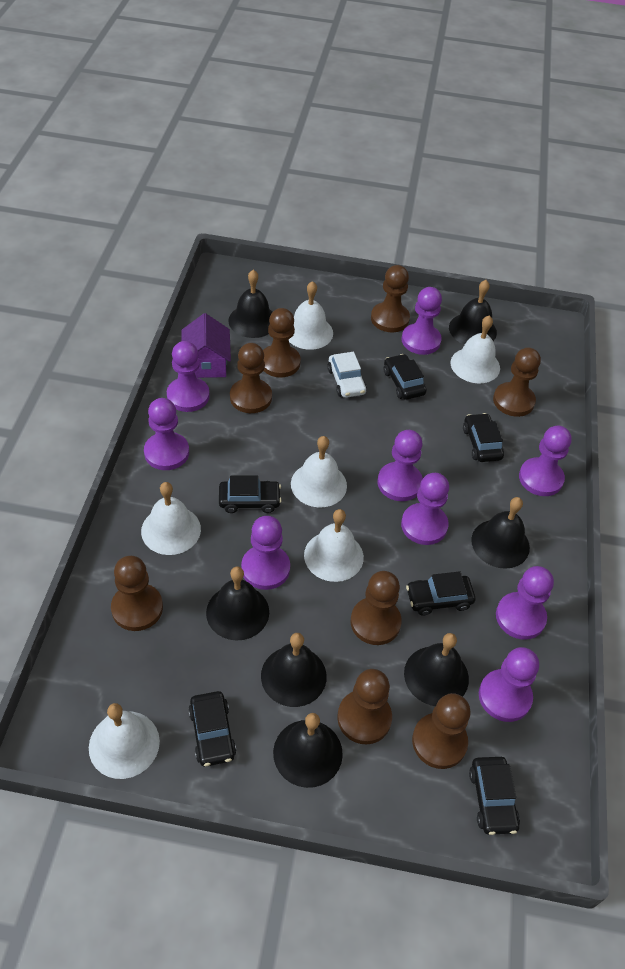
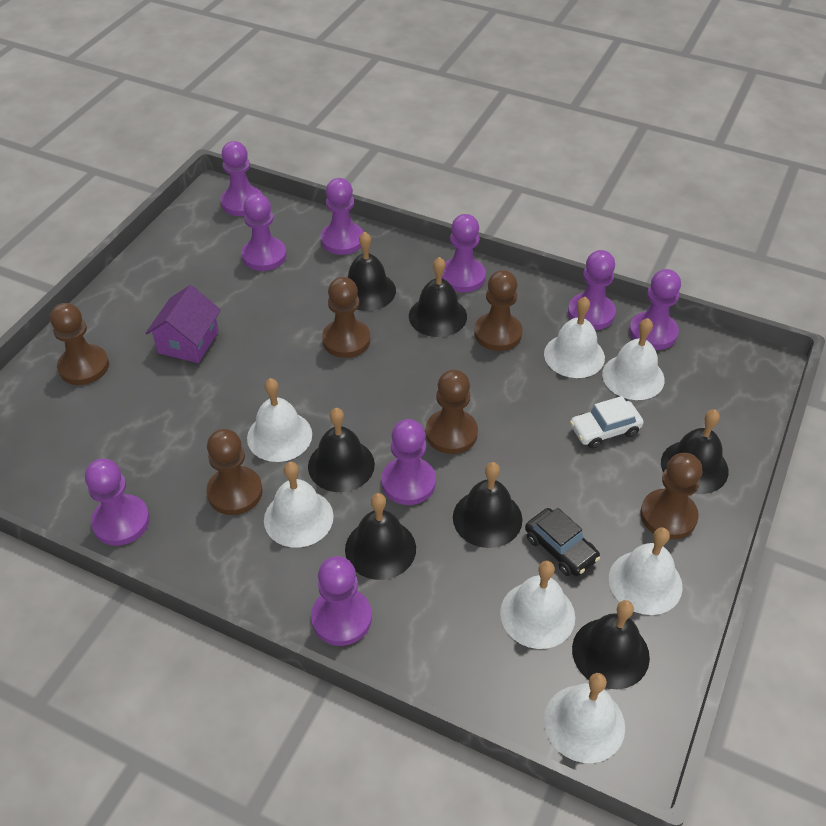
black car: [188,691,236,767] [219,476,282,513] [384,354,427,400] [406,571,475,616] [463,413,504,462] [469,757,520,835] = 6 -> [525,508,600,576] = 1
brown pawn: [111,556,163,631] [230,343,272,413] [263,308,301,377] [337,669,392,745] [351,571,402,645] [371,265,410,332] [412,693,471,769] [493,348,541,417] = 8 -> [50,303,109,385] [206,429,263,515] [322,277,370,358] [426,370,478,454] [474,270,522,351] [640,453,703,540] = 6
white bell: [89,703,160,779] [141,482,201,555] [289,281,333,350] [291,436,347,507] [304,509,364,582] [451,315,500,383] = 6 -> [247,378,312,462] [264,462,334,548] [500,561,575,649] [544,297,605,378] [544,673,625,763] [602,318,665,400] [609,527,683,615] = 7

